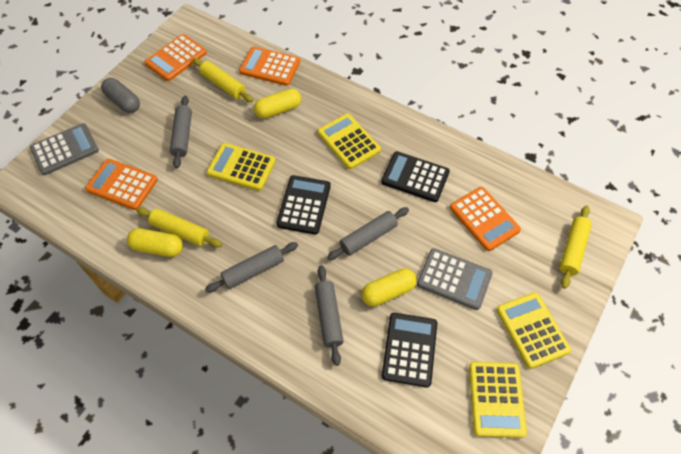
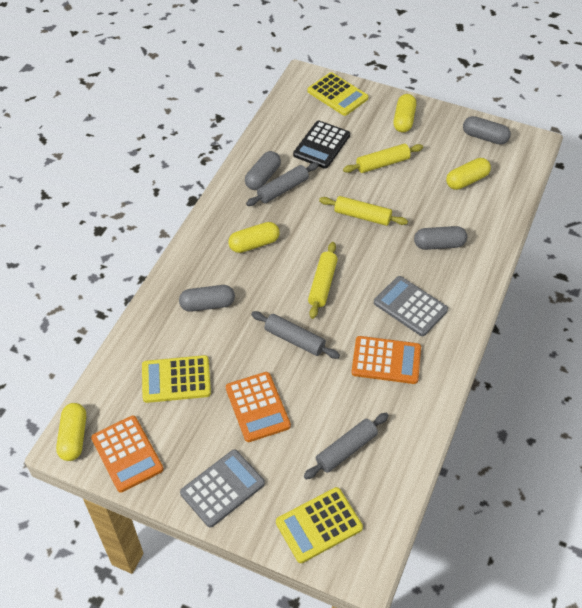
black calculator: [276,175,331,235] [381,151,450,202] [382,313,437,387] = 3 -> [293,121,350,169] = 1
grey capsule: [101,78,140,113] = 1 -> [179,285,235,312] [245,151,281,190] [414,226,467,250] [463,116,511,145] = 4
grey rolling pin: [170,96,192,168] [205,242,298,293] [315,265,344,366] [327,207,409,260] = 4 -> [246,163,319,206] [251,311,340,359] [304,413,389,479] = 3
orange calculator: [85,159,158,210] [144,34,207,81] [239,46,300,86] [450,187,521,251] = 4 -> [91,416,163,493] [226,372,291,442] [351,336,421,384] = 3
yellow calculator: [207,143,276,191] [318,113,381,169] [469,362,527,438] [497,292,571,369] = 4 -> [142,355,211,403] [276,487,363,563] [307,72,368,116] = 3
yellow capsule: [127,228,183,257] [254,89,301,119] [362,269,417,306] = 3 -> [56,403,86,461] [228,222,280,253] [393,94,416,132] [446,158,491,190] = 4

